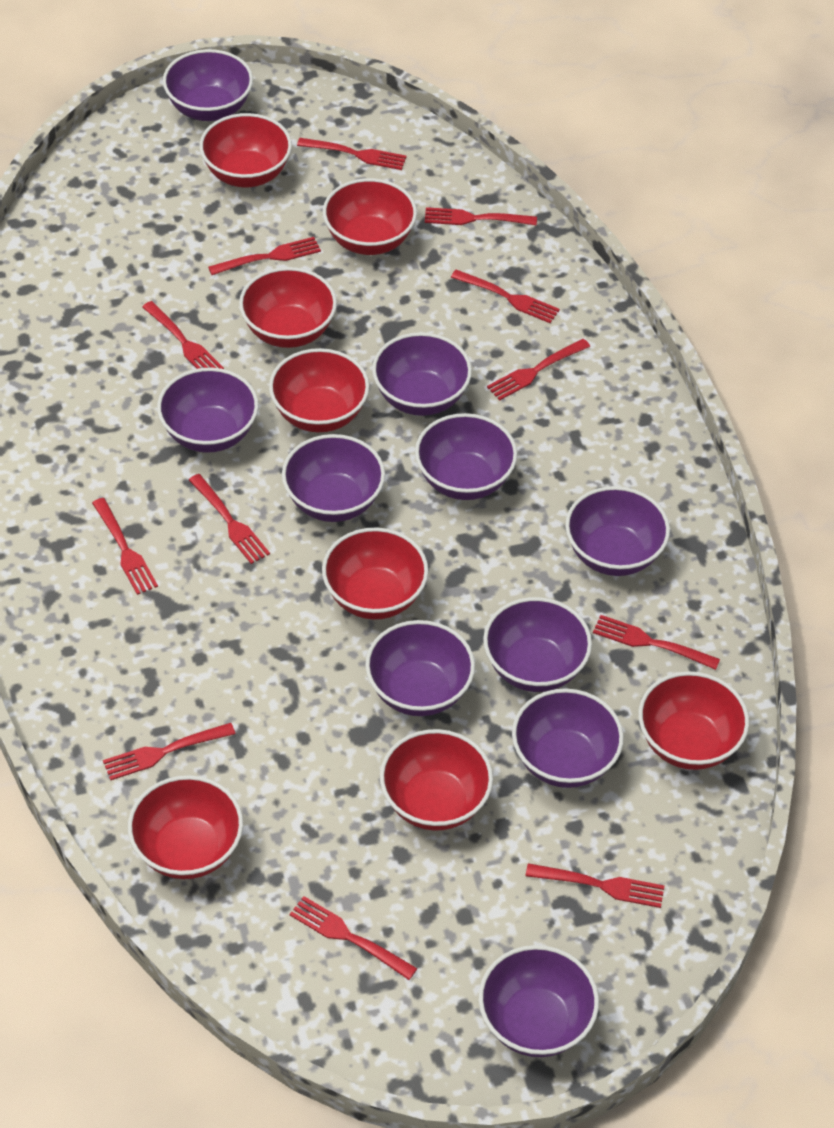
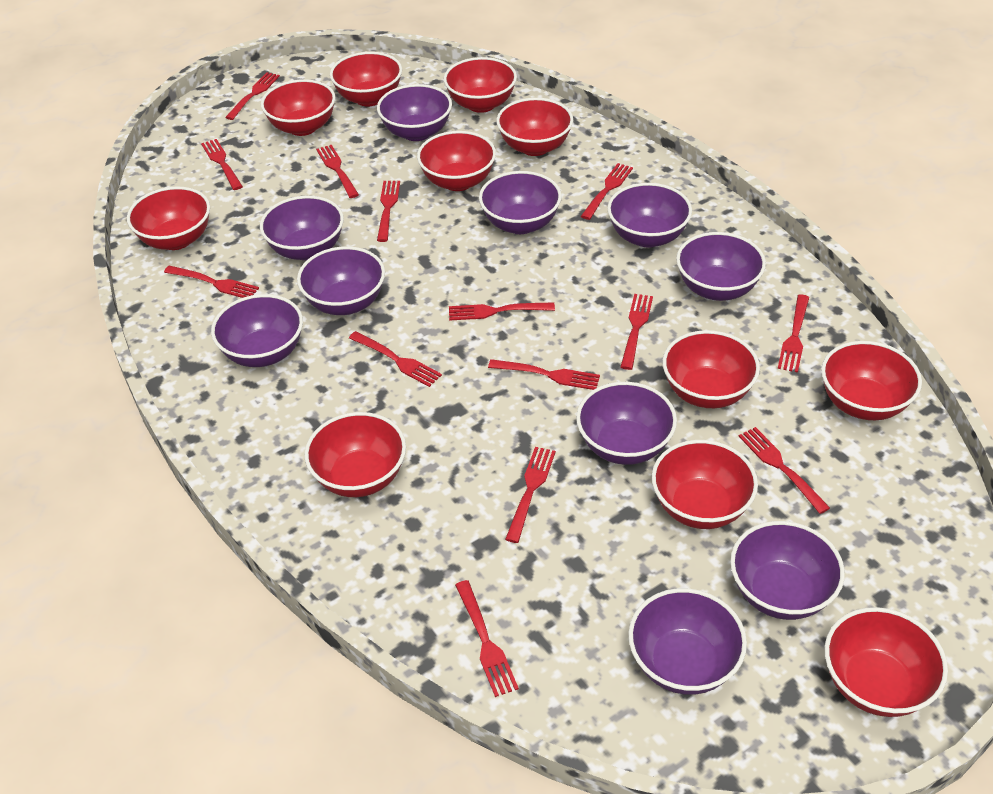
red bowl: [128,775,243,879] [200,113,292,188] [239,267,337,348] [269,348,369,432] [322,528,428,619] [323,178,417,255] [380,729,493,831] [638,671,749,770] = 8 -> [127,187,210,250] [261,79,335,136] [305,412,406,497] [330,52,402,106] [417,131,496,191] [444,57,517,113] [496,98,573,156] [652,440,758,529] [663,330,760,408] [821,341,922,420] [825,607,948,717] = 11
red fork: [92,498,158,595] [103,723,235,780] [142,301,224,369] [189,474,270,564] [208,237,321,275] [289,896,418,980] [297,138,406,170] [425,207,537,225] [451,270,560,323] [487,339,590,400] [526,863,664,908] [593,615,720,670] = 12 -> [164,266,259,298] [201,139,243,190] [225,72,280,120] [316,145,359,198] [349,331,442,387] [377,181,400,242] [449,303,555,321] [455,580,519,697] [488,359,600,390] [505,447,556,543] [581,163,633,220] [621,294,653,370] [738,427,830,514] [778,294,809,373] = 14

